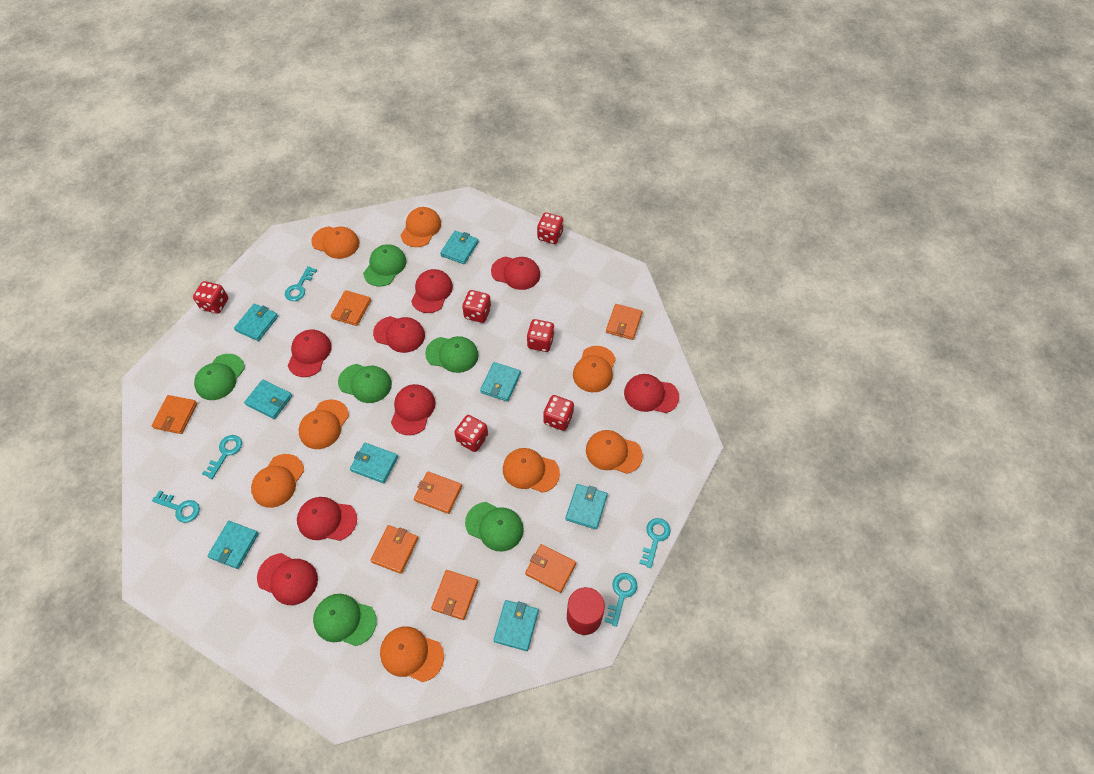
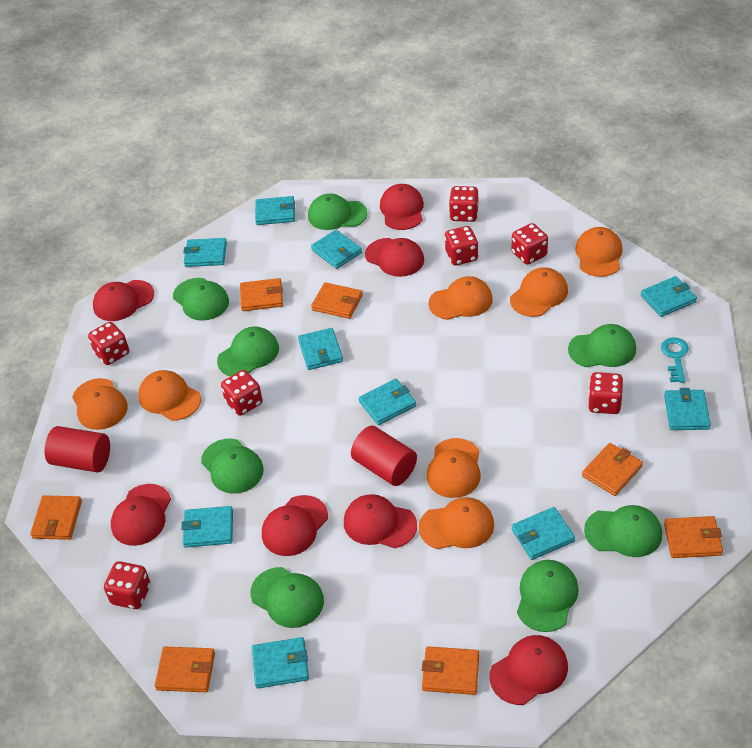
green cap: [194,354,244,400] [313,594,377,646] [338,364,392,403] [363,244,407,287] [425,336,479,373] [465,502,524,552] = 6 -> [173,278,229,321] [201,439,264,494] [217,326,279,377] [250,567,324,628] [308,193,367,230] [517,560,579,632] [568,324,636,367] [584,505,662,557] = 8
orange cap: [251,454,304,508] [299,400,349,449] [311,226,360,259] [380,626,444,682] [401,207,441,247] [503,448,560,493] [573,346,616,392] [586,430,643,474] = 8 -> [72,378,128,430] [138,370,201,421] [419,497,494,549] [427,438,481,498] [429,276,493,320] [510,267,568,317] [575,227,623,277] = 7
red cap: [257,553,318,605] [288,330,332,377] [297,497,357,541] [373,316,425,353] [391,384,436,435] [411,269,453,313] [491,257,540,290] [624,374,679,413] = 8 -> [93,280,154,321] [111,484,171,546] [262,495,328,556] [344,494,417,548] [365,238,424,277] [380,184,424,230] [490,635,568,705] = 7
red cylinder: [567,587,605,635] = 1 -> [44,426,110,472] [351,426,417,486] = 2
red dice: [193,281,228,314] [454,415,488,452] [462,290,491,323] [527,319,555,352] [537,212,564,244] [543,395,574,431] = 6 -> [88,322,129,365] [104,561,151,609] [221,370,263,416] [445,226,478,266] [449,186,479,222] [512,223,548,265] [588,372,623,414] = 7
turquoise key: [152,490,200,523] [202,435,242,479] [285,266,317,301] [604,573,637,627] [639,518,671,568] = 5 -> [661,337,689,383] = 1
turquoise wallet: [208,521,259,569] [234,304,278,341] [244,380,292,419] [350,443,398,483] [440,231,479,264] [480,362,521,402] [494,600,539,651] [566,484,608,530] = 8 -> [181,506,233,548] [183,238,227,267] [252,637,309,689] [255,196,295,225] [298,328,343,370] [311,230,362,269] [359,379,416,425] [512,507,575,560] [641,276,697,317] [664,388,711,430] = 10

